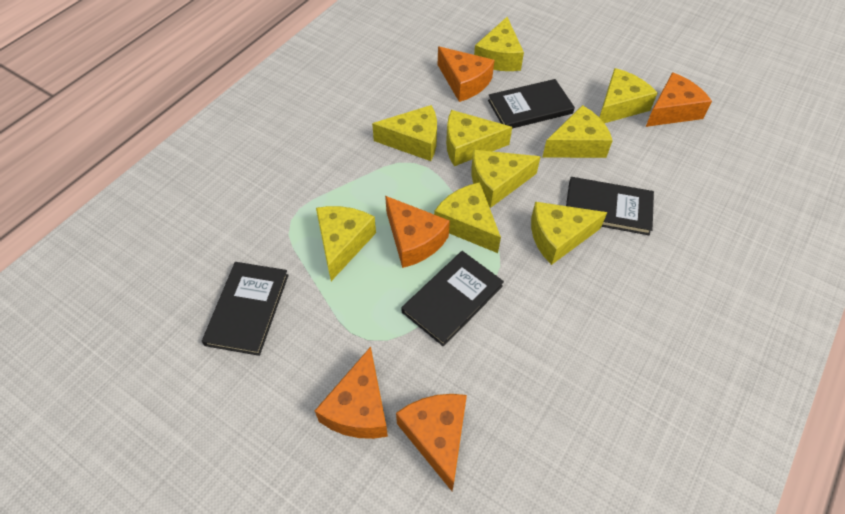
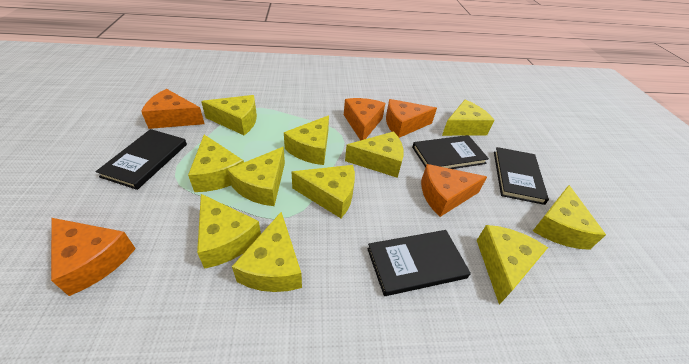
yellow cheese: [316,206,376,281] [372,105,437,161] [434,182,501,253] [446,110,512,166] [471,150,541,208] [474,17,524,71] [531,202,607,265] [543,105,613,158] [599,68,657,123] = 9 -> [188,135,244,192] [197,194,261,269] [201,95,257,135] [227,147,285,206] [232,212,302,292] [284,115,329,165] [292,165,355,218] [345,131,404,178] [442,100,494,136] [477,225,548,305] [533,185,606,250] = 11

